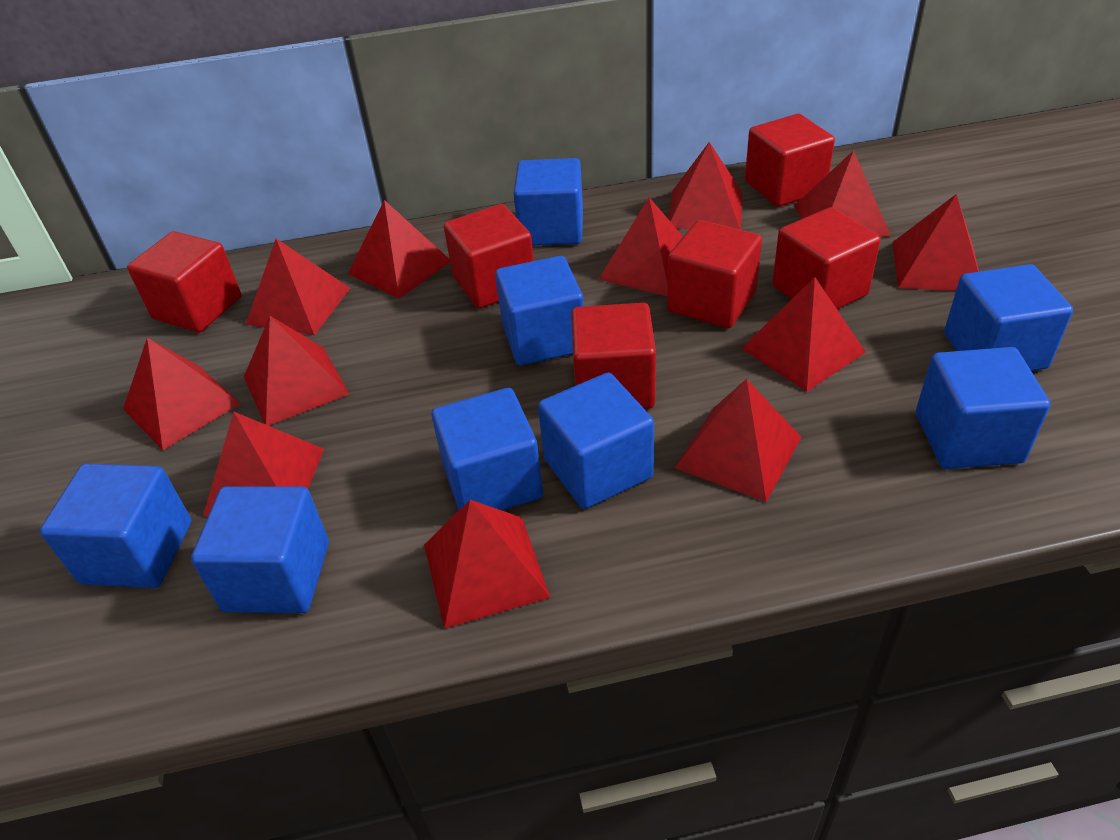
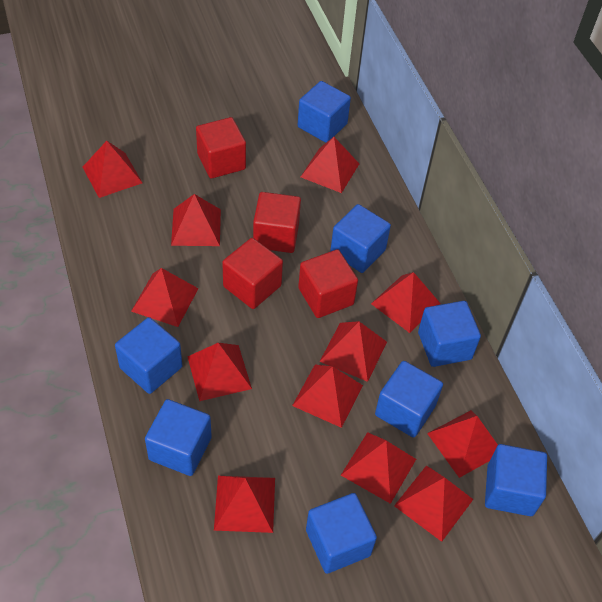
red cube: [127,231,241,332] [444,204,534,308] [571,303,656,409] [667,220,762,328] [745,114,835,207] [772,207,881,309] = 6 -> [196,117,246,178] [222,238,283,309] [253,192,301,253] [298,249,358,318] = 4

